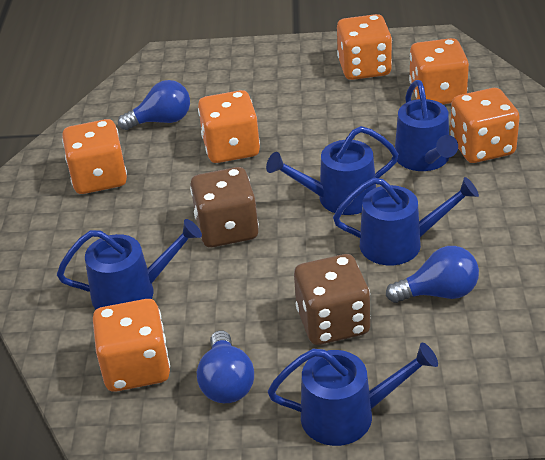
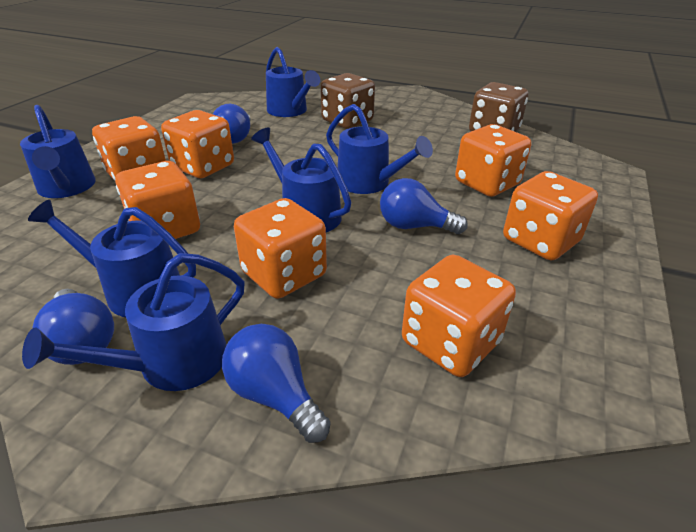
blue light bulb: [118,80,190,130] [197,330,254,403] [386,246,479,303] = 3 -> [32,289,114,365] [213,104,251,144] [222,324,331,443] [380,178,468,234] = 4
blue watering can: [57,219,202,309] [266,126,399,215] [268,343,438,446] [333,177,479,265] [395,80,458,171] = 5 -> [20,105,96,198] [22,253,245,391] [28,200,196,317] [251,128,352,232] [266,47,320,117] [326,104,433,194] = 6
orange dice: [62,119,127,194] [93,299,170,392] [198,90,260,163] [337,14,392,80] [409,38,469,104] [450,88,520,163] = 6 -> [92,116,166,182] [115,161,200,239] [161,110,234,178] [234,198,327,299] [402,255,516,377] [455,124,531,197] [503,171,598,260] = 7

